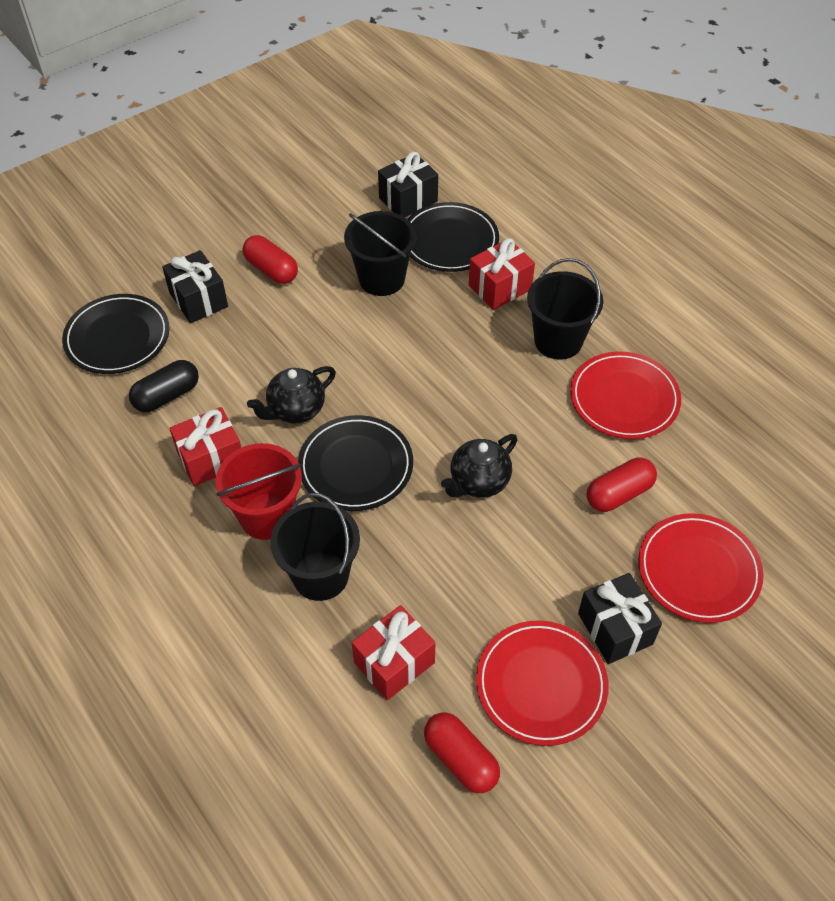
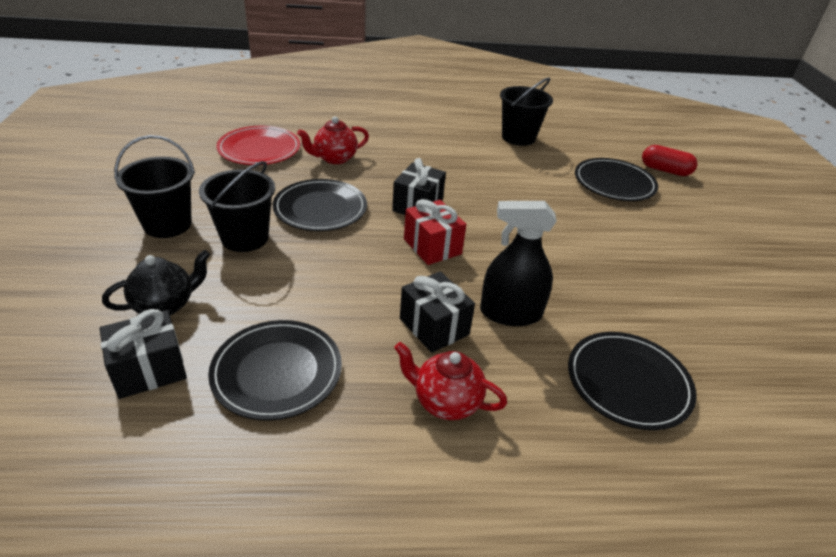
black capsule: [129,360,199,412] = 1 -> none = 0
black plate: [62,294,170,374] [298,415,413,511] [408,202,499,272] = 3 -> [208,320,342,421] [273,179,367,231] [568,332,697,430] [575,158,658,201] = 4
black spray bottle: none = 0 -> [480,201,557,326] = 1
black teapot: [247,366,336,423] [441,434,517,498] = 2 -> [102,250,210,315] = 1
red bucket: [216,443,302,540] = 1 -> none = 0
red capsule: [243,235,298,284] [424,713,500,793] [586,458,657,512] = 3 -> [642,145,697,176] = 1
red gift: [169,407,241,486] [352,605,436,700] [469,238,535,310] = 3 -> [404,199,466,265] = 1
red plate: [476,620,609,746] [570,352,681,439] [638,513,764,623] = 3 -> [216,126,300,165] = 1
red teapot: none = 0 -> [297,117,369,164] [394,342,507,420] = 2

